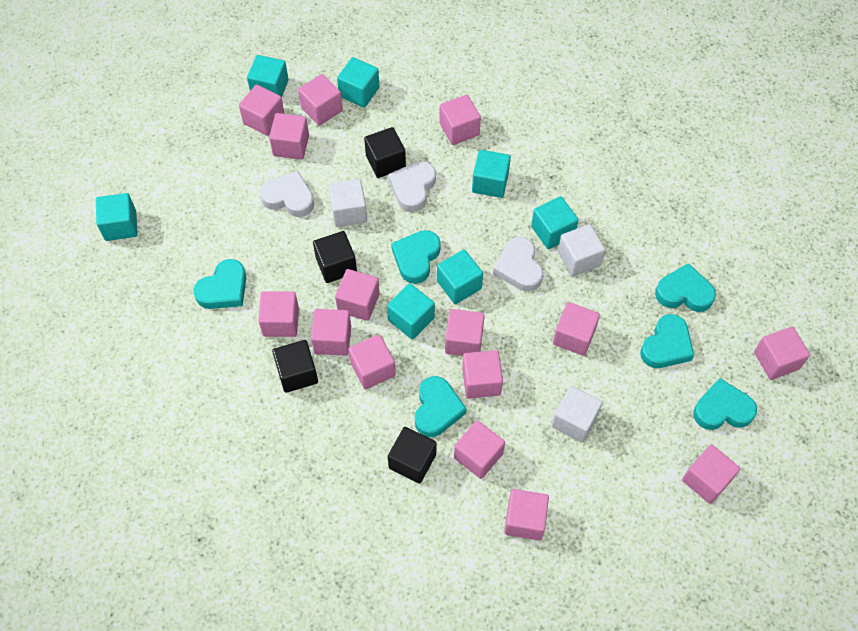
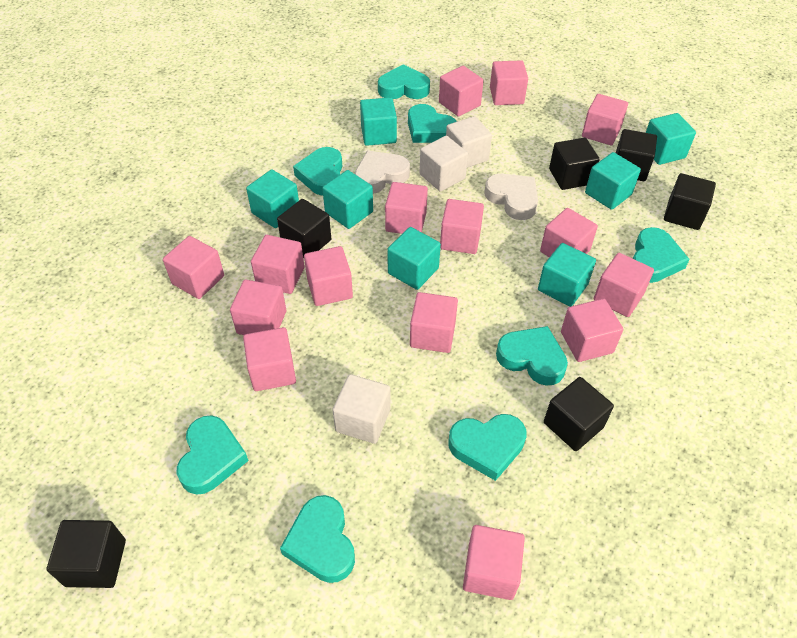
black cube: [272,340,318,393] [313,231,357,283] [364,127,406,178] [388,427,437,484] = 4 -> [47,520,126,588] [277,199,331,258] [544,377,614,451] [549,138,600,190] [616,129,657,181] [664,173,716,230] = 6
turquoise heart: [193,259,246,309] [391,230,441,284] [415,376,467,437] [640,314,694,368] [655,263,716,312] [693,378,757,430] = 6 -> [177,415,249,495] [280,495,355,583] [293,147,342,196] [378,64,430,99] [408,104,457,143] [449,414,527,481] [496,326,568,386] [633,227,690,283] = 8
white heart: [259,171,314,217] [388,161,436,212] [493,237,543,292] = 3 -> [355,151,410,194] [484,174,538,220] = 2

